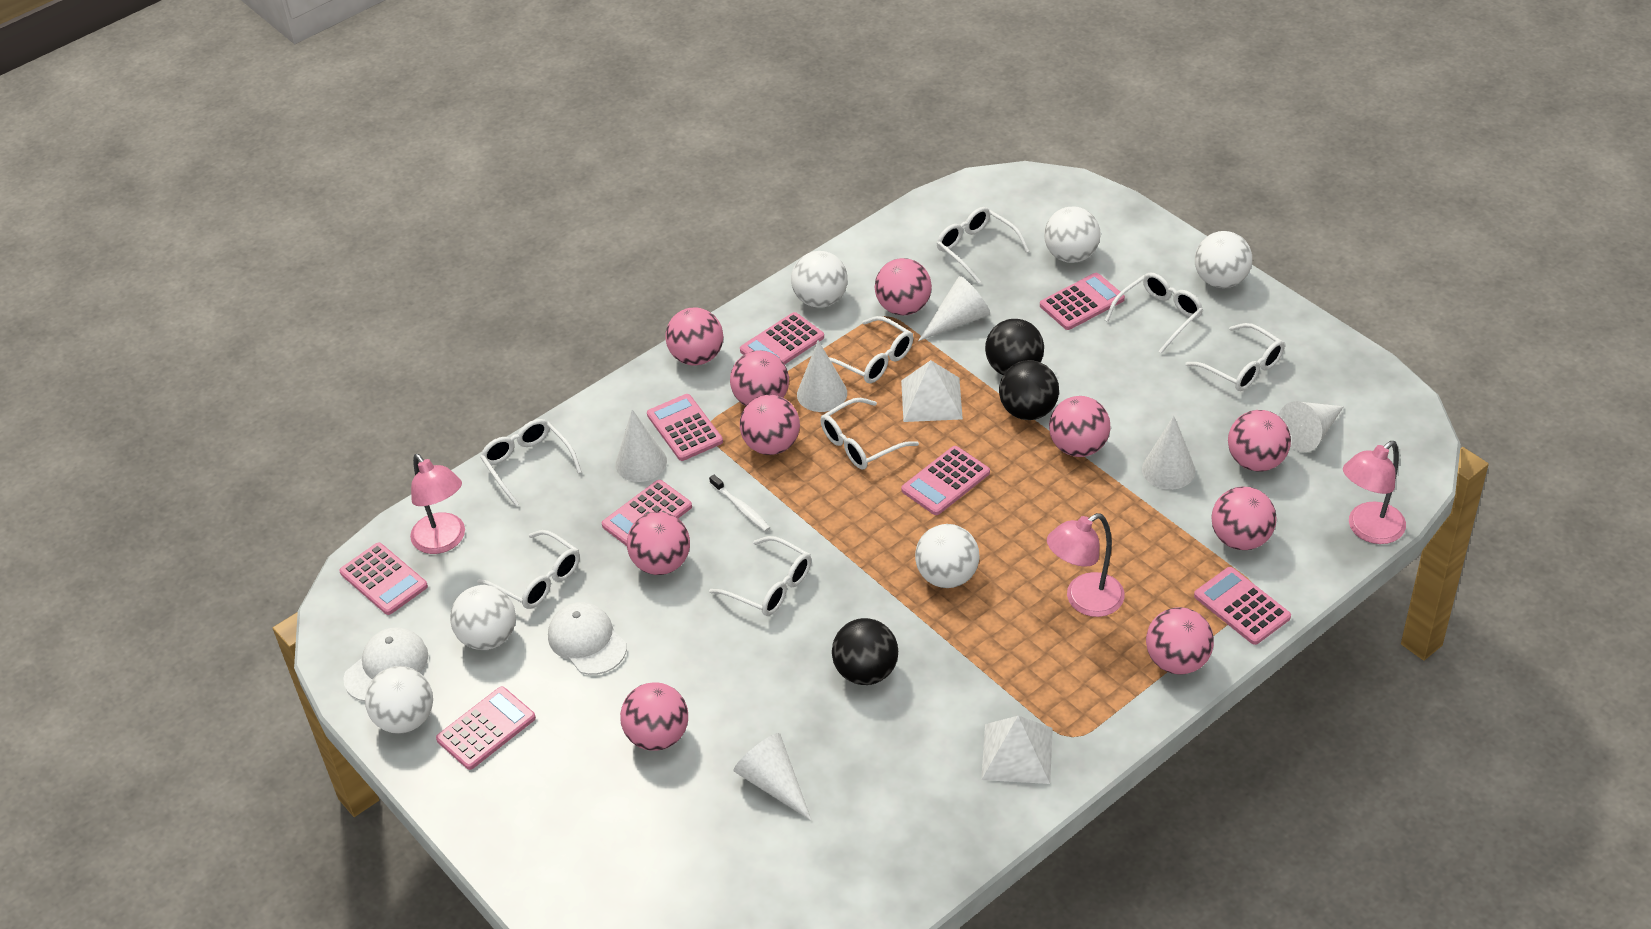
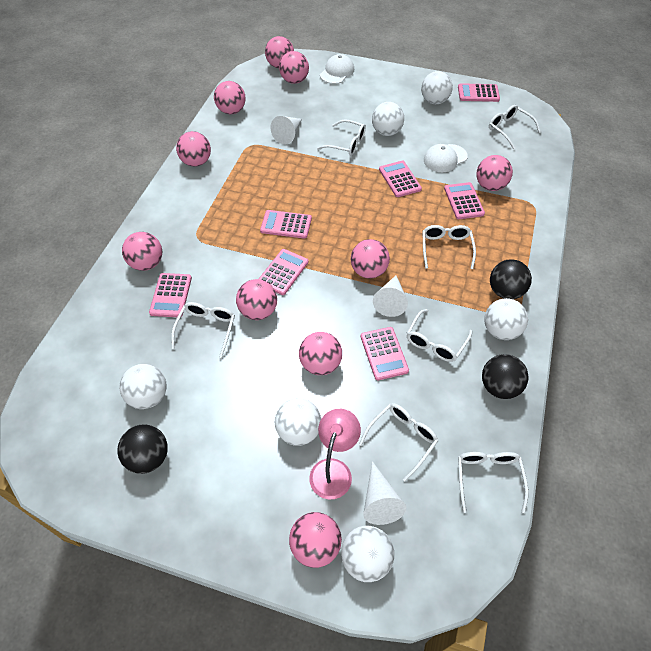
pink calculator: [339,543,428,615] [436,687,536,770] [602,480,692,546] [647,394,723,461] [740,312,824,364] [901,446,990,515] [1040,273,1125,330] [1194,567,1291,645] = 8 -> [149,273,192,317] [259,249,309,295] [260,210,312,239] [361,327,409,380] [379,160,422,197] [444,182,485,219] [458,83,500,102] = 7
pink lamp: [410,454,465,554] [1047,513,1125,617] [1343,441,1406,544] = 3 -> [309,409,361,499] = 1
white cone: [615,409,667,482] [733,733,812,821] [797,340,847,412] [918,276,990,341] [1142,416,1195,490] [1278,401,1344,452] = 6 -> [270,116,302,144] [363,461,406,525] [373,276,408,317] = 3
white glasses: [477,530,580,609] [480,419,582,506] [709,536,811,616] [820,398,919,469] [829,316,913,383] [937,207,1029,284] [1105,272,1203,354] [1185,323,1285,391] = 8 -> [171,302,235,358] [317,119,366,156] [359,403,438,481] [407,309,472,362] [423,225,476,269] [458,452,529,513] [489,105,541,149] = 7
white pyramid: [901,360,963,422] [981,716,1053,784] = 2 -> none = 0
white toothbrush: [709,475,770,532] = 1 -> none = 0

